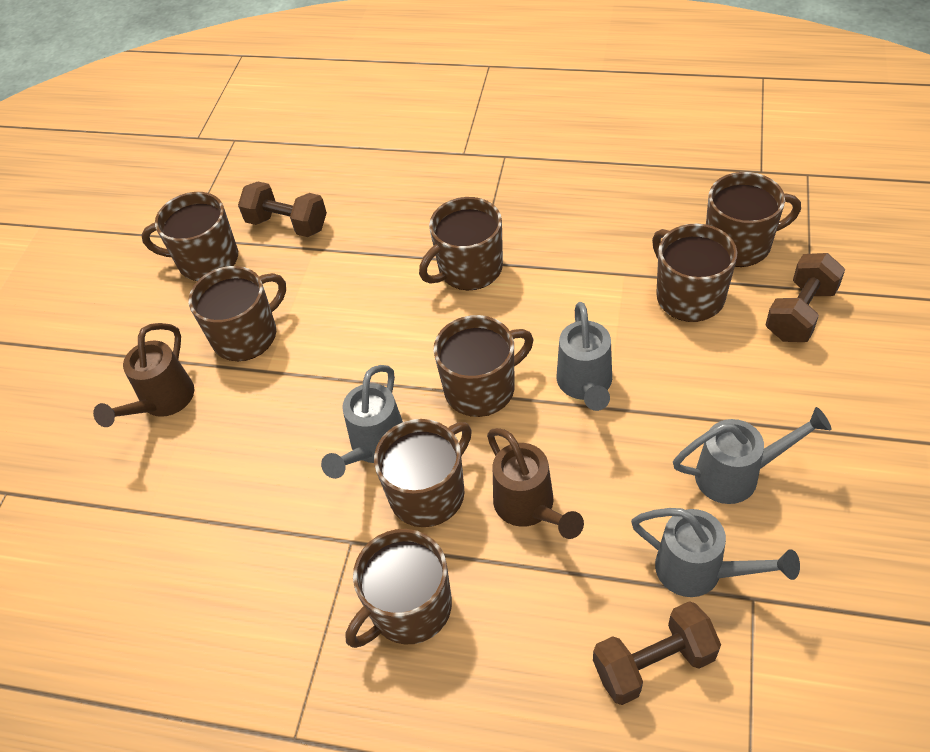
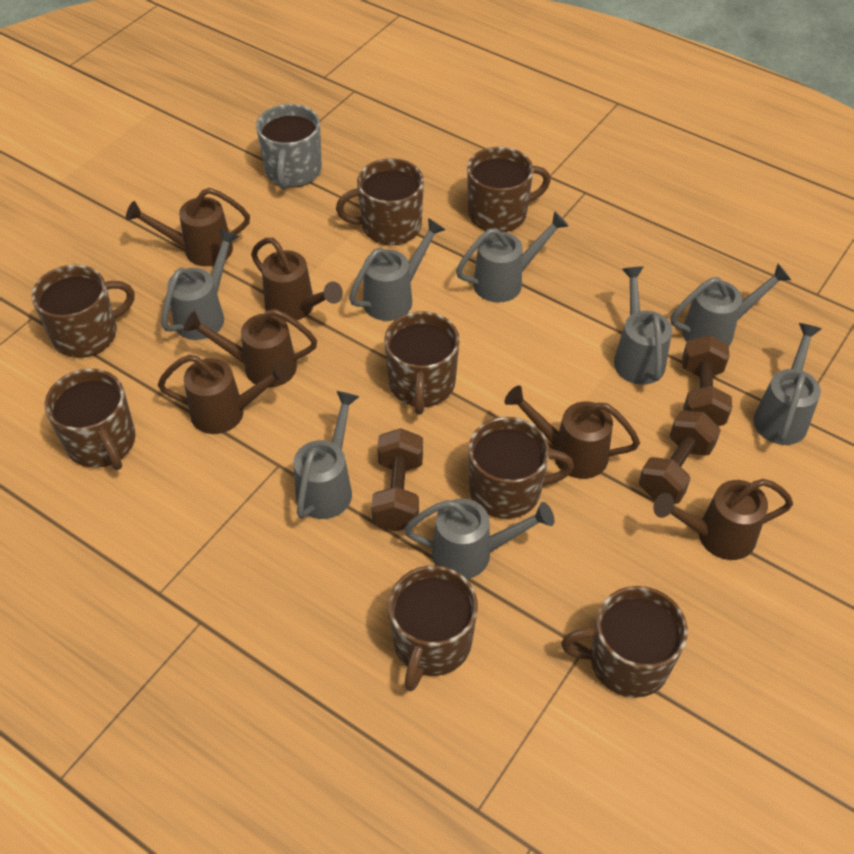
brown watering can: [93,323,194,427] [487,428,584,539] = 2 -> [126,188,250,266] [158,355,291,434] [184,309,317,387] [251,238,343,322] [504,385,640,479] [653,479,793,560] = 6
grey mug: none = 0 -> [256,104,322,189] = 1
grey watering can: [321,365,403,479] [557,302,612,411] [631,508,800,597] [673,407,831,504] = 4 -> [161,229,239,340] [294,391,359,519] [349,218,445,321] [404,499,554,579] [456,211,569,303] [614,266,672,385] [671,264,791,346] [753,323,821,445] = 8

